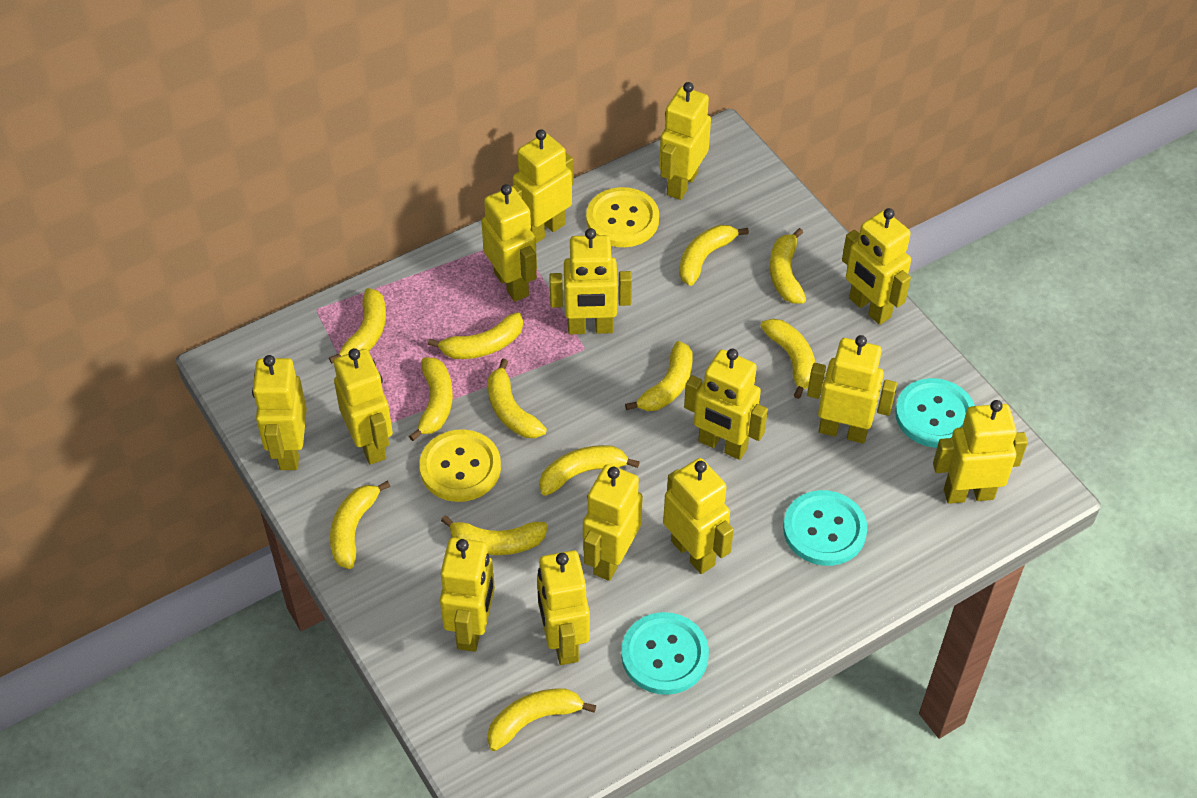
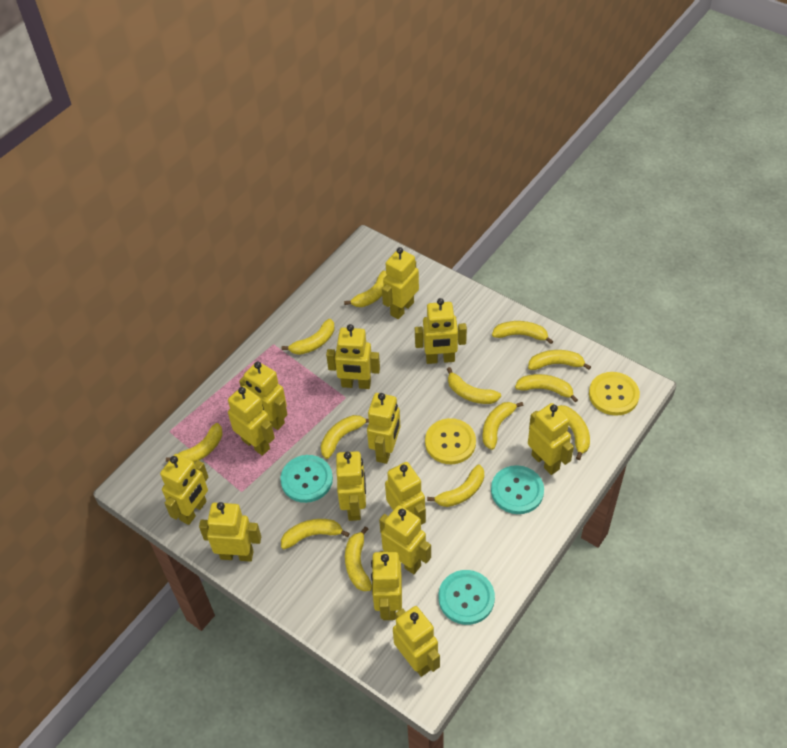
yellow banana: [329,288,386,364] [330,481,390,569] [409,358,453,441] [428,312,523,359] [441,515,548,555] [487,689,596,751] [488,359,547,438] [539,445,640,496] [625,341,693,411] [679,225,749,286] [761,319,815,399] [770,228,806,304] = 12 -> [166,423,223,463] [281,519,350,549] [282,319,334,355] [321,415,369,459] [344,270,387,307] [345,526,372,591] [427,465,484,507] [447,367,501,404] [483,402,523,450] [492,321,553,344] [515,374,578,403] [528,350,591,370] [557,405,590,460] = 13

